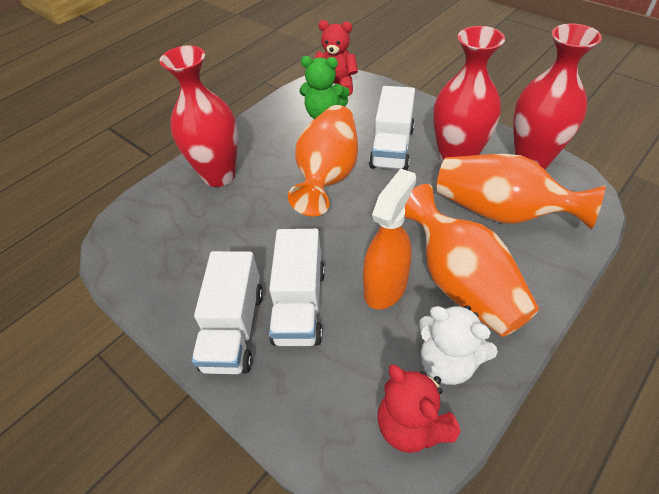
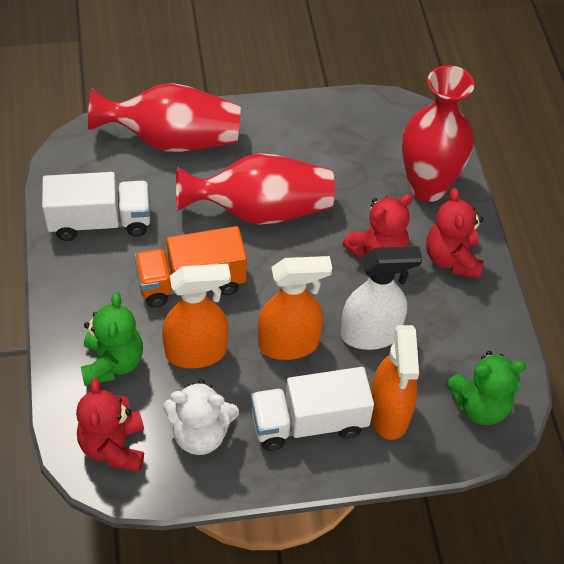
green teddy bear: [300,56,350,119] = 1 -> [81,292,143,386] [446,351,526,425] = 2
orange spray bottle: [363,169,416,309] = 1 -> [162,264,231,368] [258,256,332,360] [371,325,419,440] = 3
orange truck: none = 0 -> [134,226,247,307] = 1
orange vase: [288,105,358,216] [405,184,539,337] [436,154,606,230] = 3 -> none = 0
red teddy bear: [314,20,358,96] [377,364,460,453] = 2 -> [76,378,144,472] [342,194,413,260] [426,188,483,278] = 3
white spray bottle: none = 0 -> [341,246,422,350] = 1
white truck: [191,251,263,374] [269,229,325,346] [369,86,415,170] = 3 -> [42,172,150,241] [251,367,374,451] = 2

